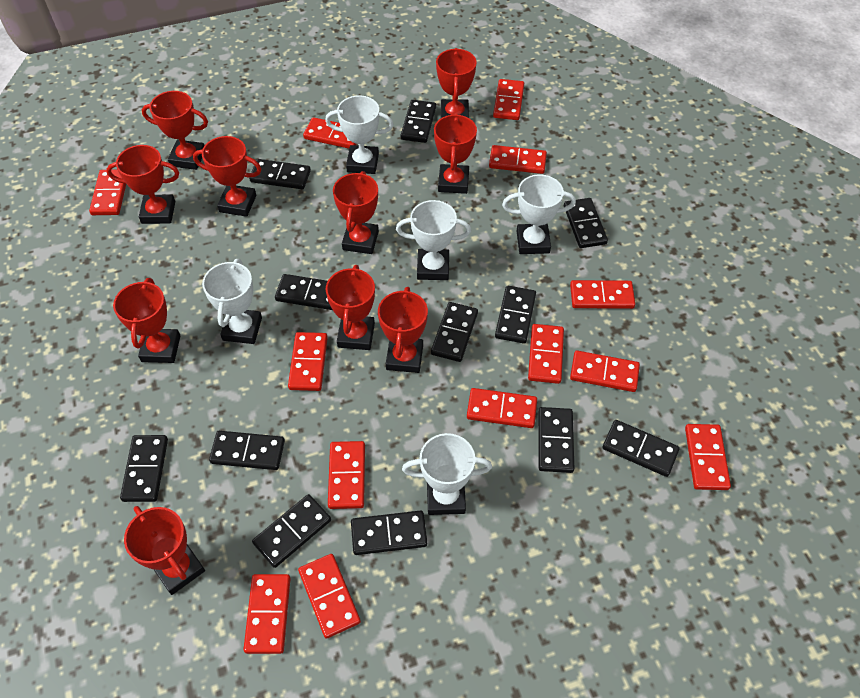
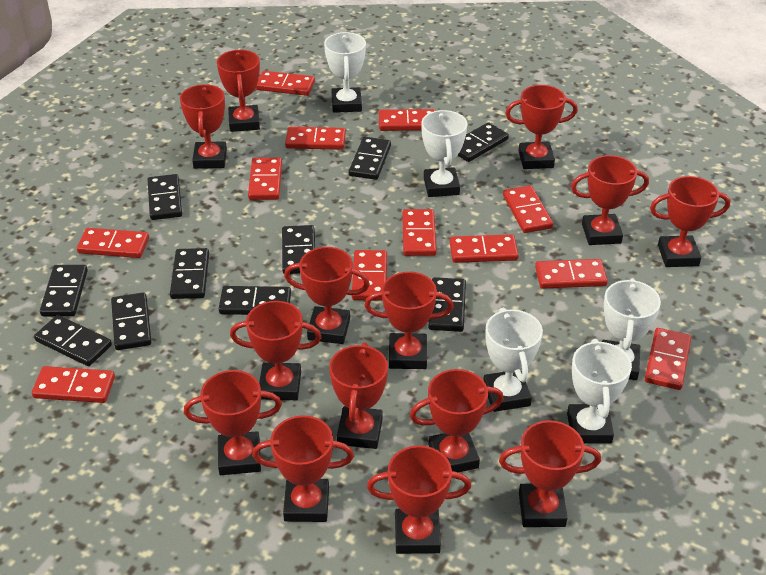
black domino: [120,435,168,502] [209,431,285,470] [249,159,311,189] [252,494,331,568] [275,274,332,310] [351,510,427,555] [401,100,436,143] [431,302,478,362] [495,286,536,343] [538,407,575,473] [564,198,608,248] [602,420,680,477] = 12 -> [34,315,112,366] [40,265,88,316] [111,292,151,350] [148,174,182,220] [170,248,209,299] [219,286,291,315] [282,225,315,274] [349,137,391,180] [428,277,466,332] [457,122,509,162] = 10
red domino: [89,170,126,215] [243,574,291,654] [288,332,328,391] [298,554,361,639] [303,117,357,149] [328,441,365,509] [467,388,537,428] [489,145,547,174] [493,79,524,120] [528,324,564,384] [570,280,635,309] [570,351,640,392] [685,424,731,490] = 13 -> [32,366,115,403] [77,228,149,258] [248,158,282,200] [256,71,315,96] [285,127,346,150] [352,250,387,301] [379,109,436,131] [402,209,437,256] [450,234,519,263] [503,185,553,233] [535,259,608,289] [645,328,691,390] = 12
red trophy: [106,145,179,224] [113,278,180,363] [124,506,205,595] [142,91,208,170] [193,136,262,217] [326,265,375,350] [333,171,379,254] [378,287,428,373] [434,113,477,194] [436,48,477,118] = 10 -> [180,84,227,169] [184,370,282,475] [217,50,260,132] [230,301,321,400] [252,415,354,522] [284,247,370,344] [329,342,388,449] [364,272,454,369] [367,445,471,554] [410,369,504,472] [499,420,601,527] [505,85,578,169] [571,155,649,245] [650,176,730,267] = 14

